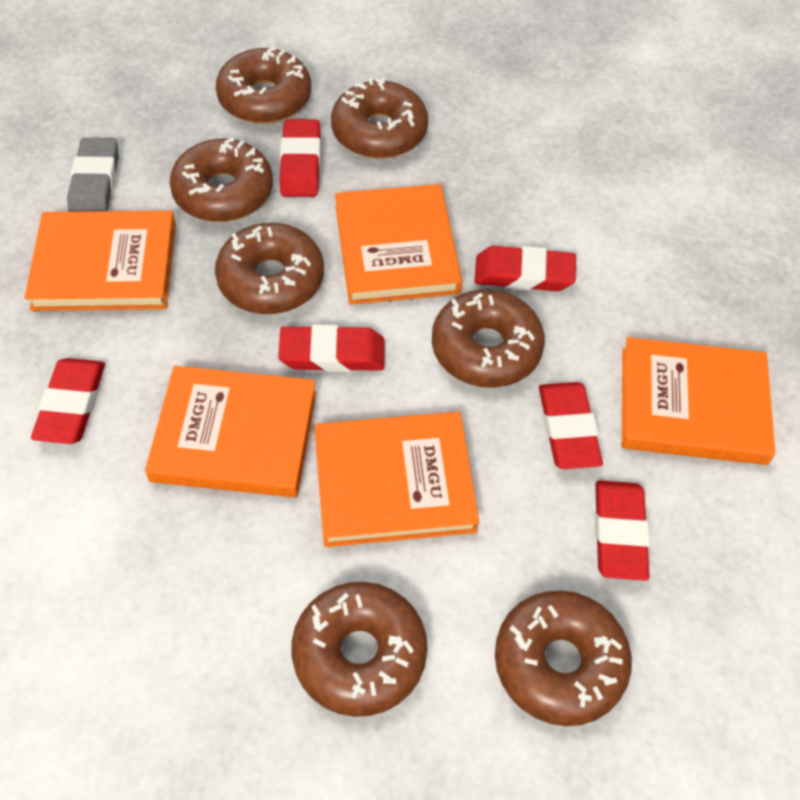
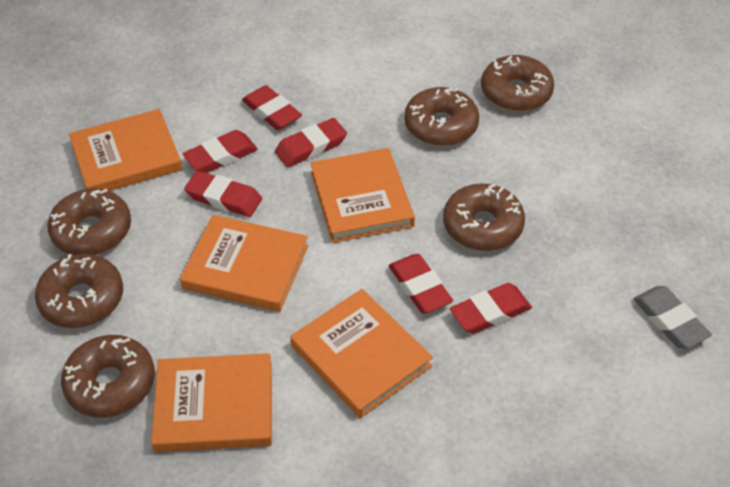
brown donut: [169,138,273,222] [215,47,311,124] [215,223,324,314] [292,582,428,717] [331,77,428,158] [432,289,545,388] [495,590,632,726] = 7 -> [35,254,123,328] [47,189,131,255] [61,335,155,418] [404,87,479,146] [443,183,525,251] [481,55,554,111] = 6

